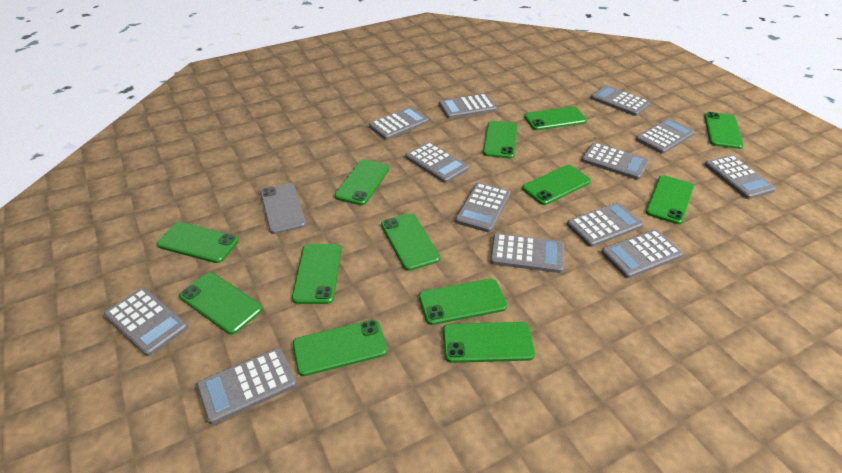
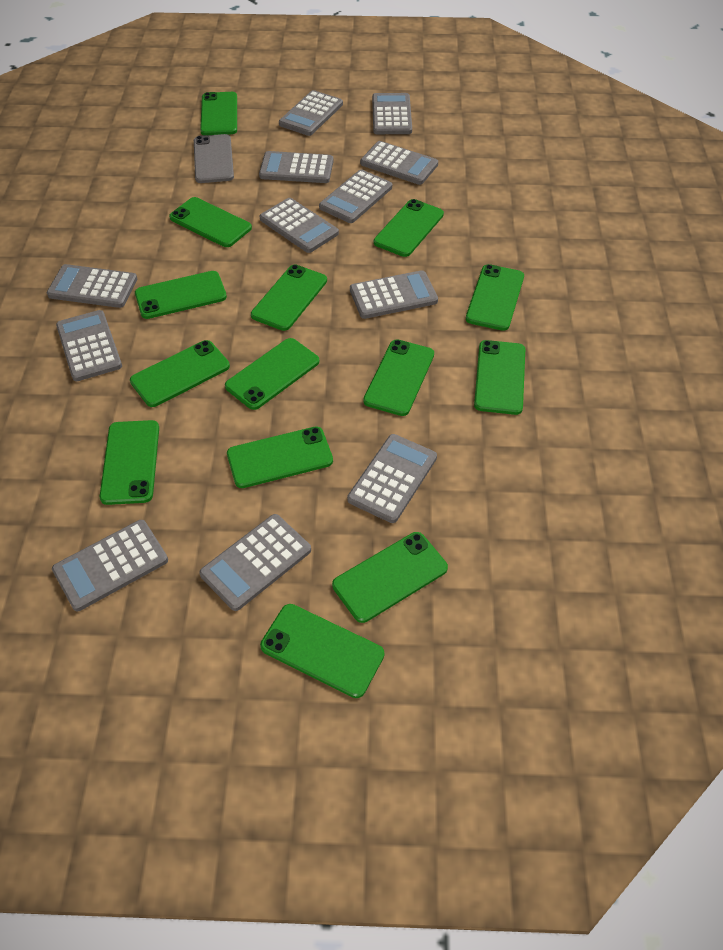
green phone: [157,222,239,263] [179,272,262,334] [292,244,341,304] [293,320,387,376] [334,159,389,205] [381,213,440,271] [419,279,507,325] [443,322,535,363] [483,121,518,159] [522,165,591,205] [524,106,587,130] [646,175,694,224] [704,112,744,149] = 13 -> [100,420,159,505] [130,340,230,407] [135,271,227,319] [169,197,252,247] [200,92,237,135] [225,338,319,410] [227,426,333,488] [251,264,327,331] [260,604,384,698] [332,532,448,623] [363,339,434,416] [374,199,444,257] [466,264,524,331] [474,340,525,415] = 14
grey calculator: [104,288,188,356] [197,348,297,424] [369,107,429,140] [405,142,469,183] [439,94,497,119] [455,182,511,232] [490,233,564,273] [567,202,643,247] [581,143,649,180] [591,85,651,116] [601,229,683,278] [636,118,695,154] [705,155,776,199] = 13 -> [47,264,137,308] [52,520,168,611] [56,310,122,381] [199,514,311,611] [259,151,334,183] [260,198,339,253] [279,90,343,136] [319,170,392,223] [347,434,437,523] [350,270,438,319] [360,141,438,185] [372,93,412,134] = 12

